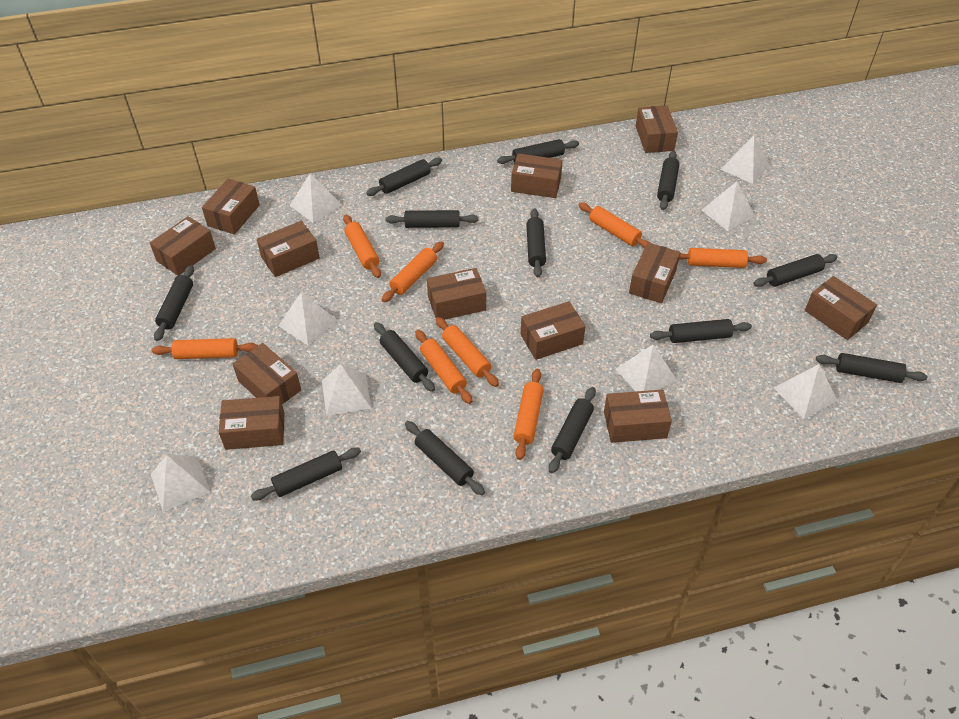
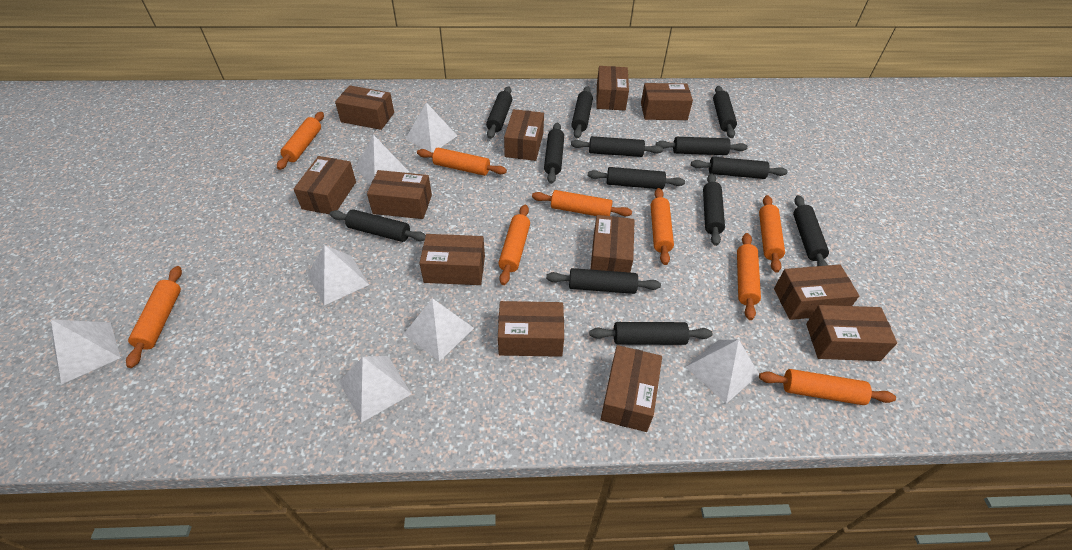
orange rolling pin: [151,338,258,359] [343,215,381,278] [382,241,444,302] [415,330,472,404] [436,317,499,387] [513,369,544,460] [578,202,651,249] [679,248,767,268] = 8 -> [126,266,182,368] [277,112,324,170] [417,148,507,176] [498,205,530,285] [532,190,632,216] [651,188,674,265] [737,233,761,320] [759,195,785,273] [759,369,896,405] = 9
white pyramid: [151,455,211,512] [279,292,338,346] [290,173,342,223] [322,364,371,416] [616,344,677,391] [701,181,755,231] [720,136,769,184] [774,364,838,419] = 8 -> [51,319,121,384] [307,245,369,305] [339,356,411,423] [355,135,409,184] [403,298,474,361] [405,102,457,153] [686,339,759,404] = 7

